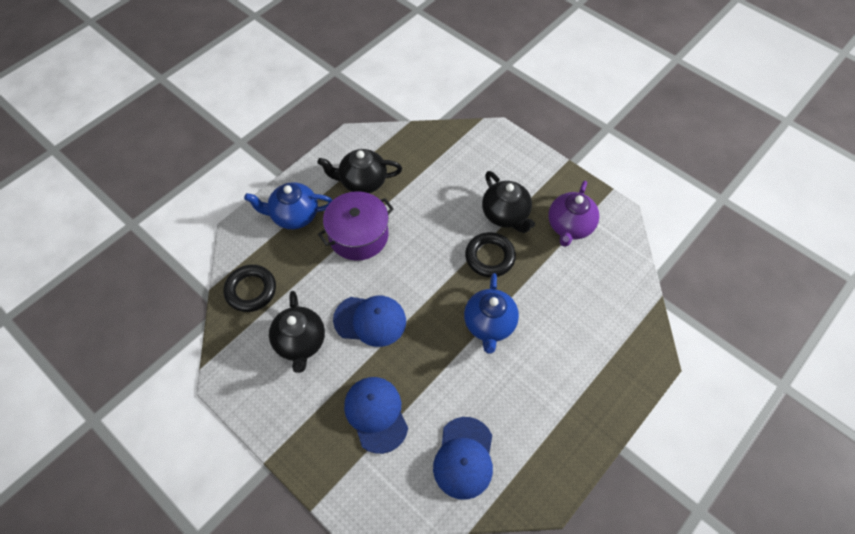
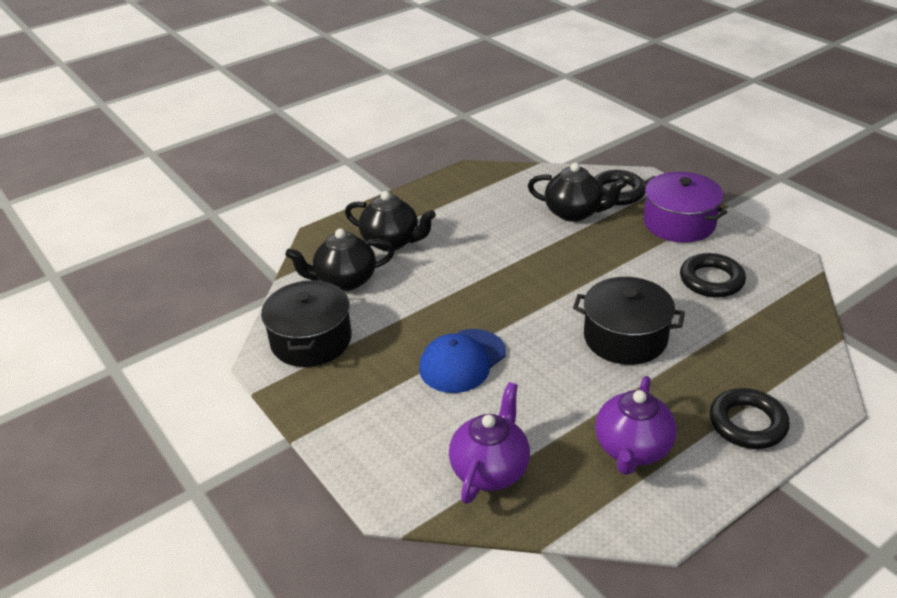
black pot: none = 0 -> [261,280,352,367] [573,277,685,365] = 2
black ring: [224,265,276,312] [465,232,516,277] = 2 -> [594,170,645,205] [680,253,746,298] [709,388,790,449] = 3
blue cap: [333,296,406,347] [344,377,408,454] [433,417,493,500] = 3 -> [419,329,506,393] = 1
blue teapot: [244,182,333,229] [464,273,519,354] = 2 -> none = 0
purple teapot: [548,181,599,247] = 1 -> [449,382,530,504] [595,376,677,475] = 2

